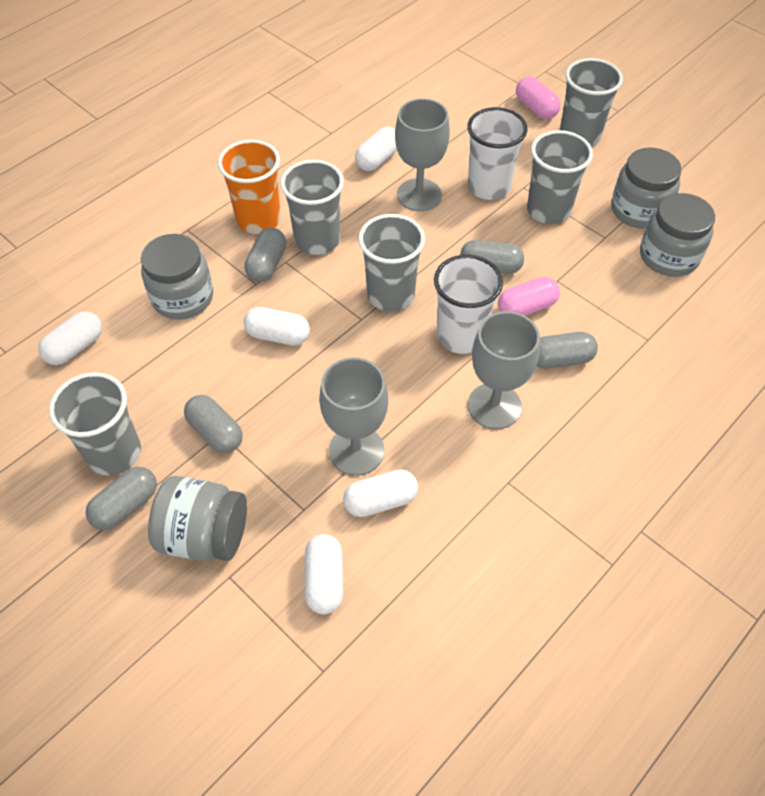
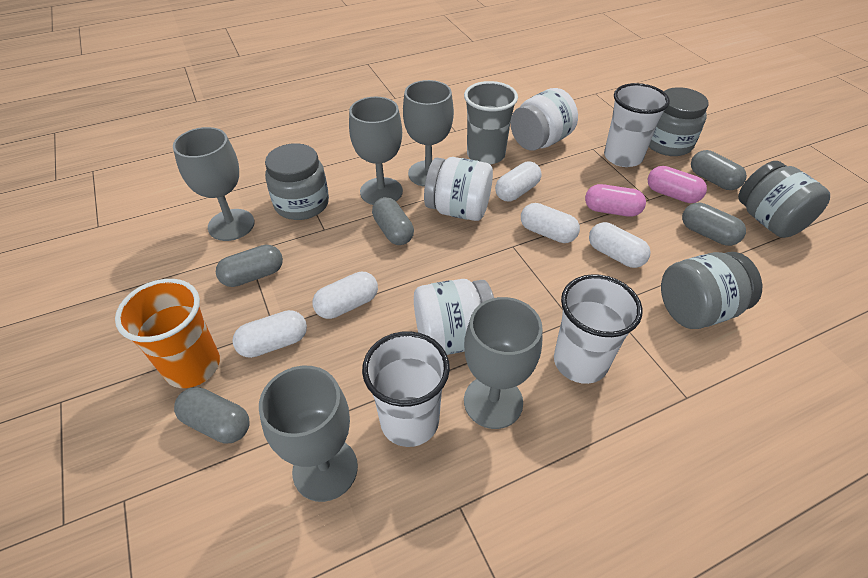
grey cup: [49,372,141,476] [281,160,344,255] [358,214,425,312] [527,130,593,224] [560,58,623,147] = 5 -> [464,81,518,164] = 1
grey goblet: [319,357,388,476] [395,98,450,211] [468,311,540,429] = 3 -> [173,127,255,241] [259,366,358,502] [349,96,403,205] [403,80,454,187] [464,297,543,429] = 5
white cup: [434,255,503,354] [467,107,527,200] = 2 -> [362,331,450,447] [554,274,643,384] [604,83,670,167] = 3
white jar: none = 0 -> [414,279,494,355] [424,157,493,221] [510,88,578,151] = 3

